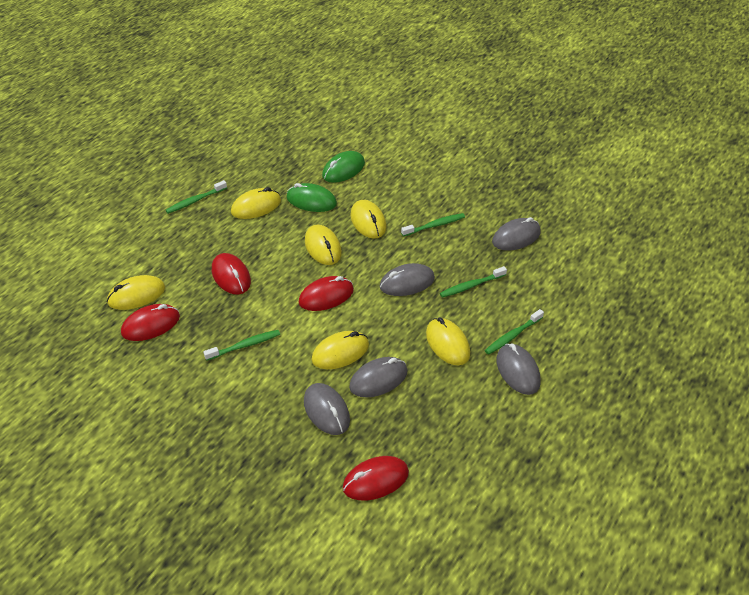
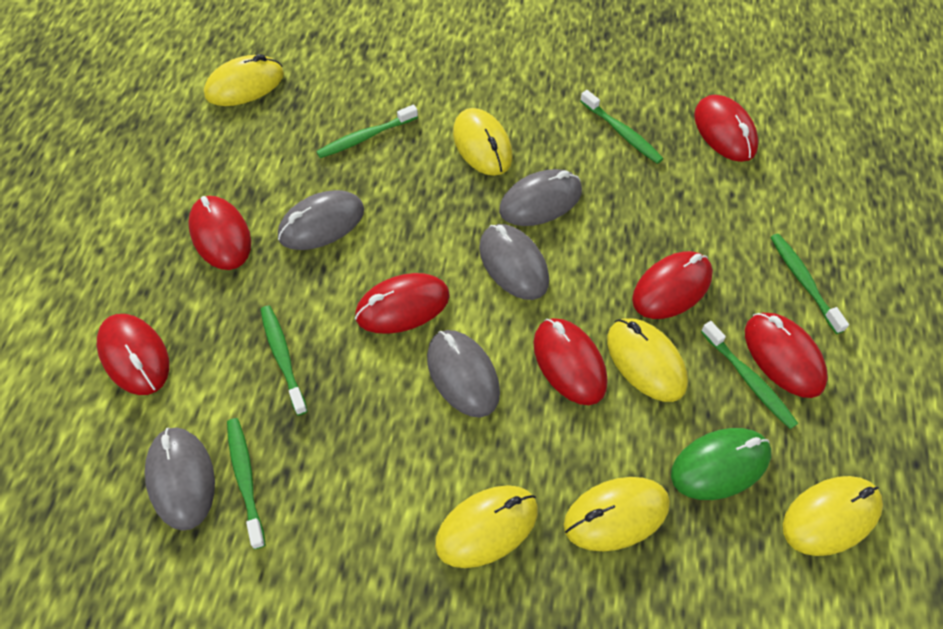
green mouse: [287,183,337,212] [322,151,365,183] = 2 -> [671,428,771,500] = 1
green toothbrush: [166,180,227,214] [203,330,280,361] [401,213,465,237] [440,266,507,298] [485,309,544,355] = 5 -> [227,418,265,549] [260,306,308,416] [316,105,418,158] [580,90,663,164] [701,321,798,429] [770,234,849,334] = 6
red mouse: [121,304,180,341] [212,253,251,295] [299,276,354,311] [343,456,409,500] = 4 -> [97,314,169,395] [188,196,251,270] [355,273,450,334] [533,318,607,405] [632,251,713,319] [694,95,759,162] [745,313,828,398] = 7

